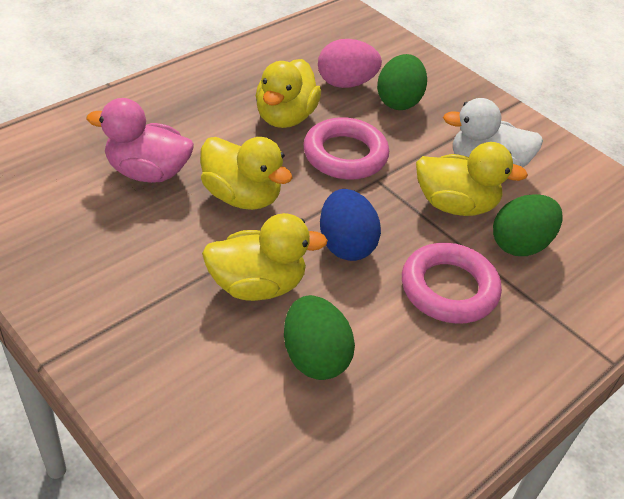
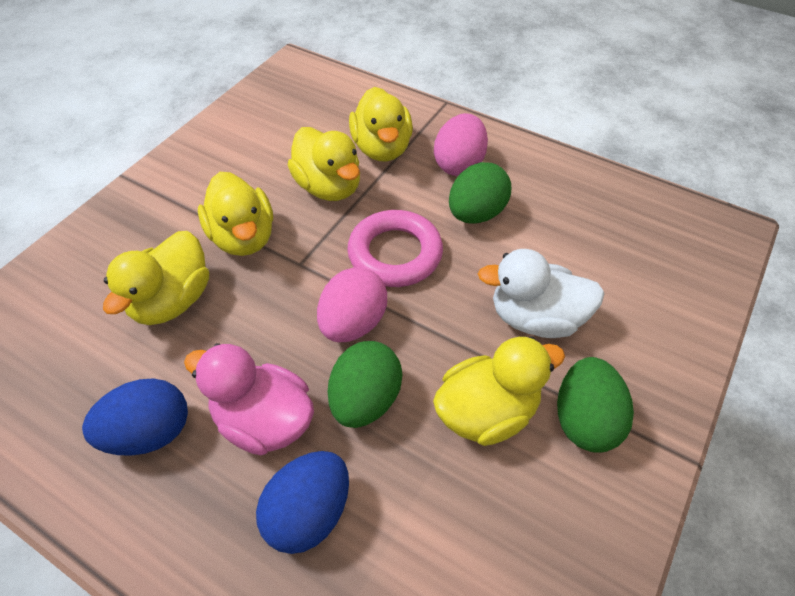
blue egg: [320,189,381,261] = 1 -> [82,378,188,456] [256,451,349,554] = 2
pink egg: [318,39,382,88] = 1 -> [317,267,387,342] [434,113,488,176] = 2
pink ring: [303,117,389,180] [402,243,502,324] = 2 -> [347,210,443,287] = 1
yellow duck: [200,137,293,210] [202,213,328,301] [256,59,321,128] [416,142,528,216] = 4 -> [103,231,209,325] [198,172,273,256] [288,127,360,201] [349,87,413,161] [433,337,565,446] = 5

